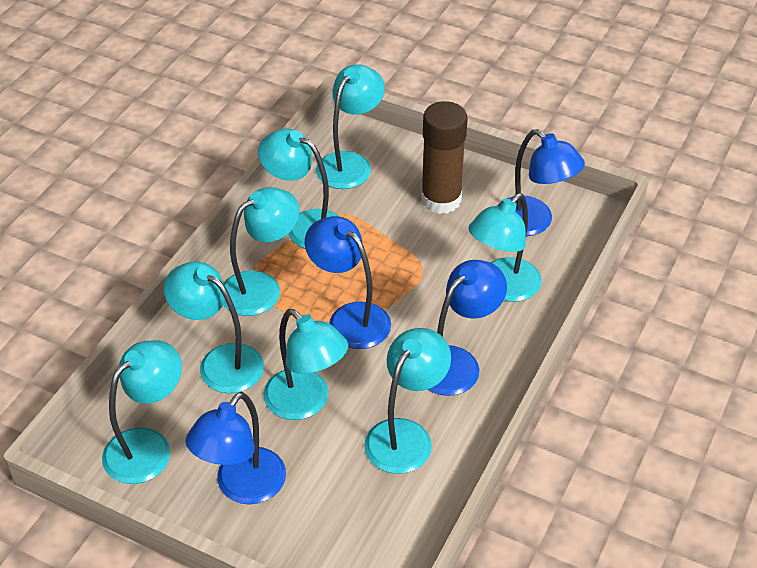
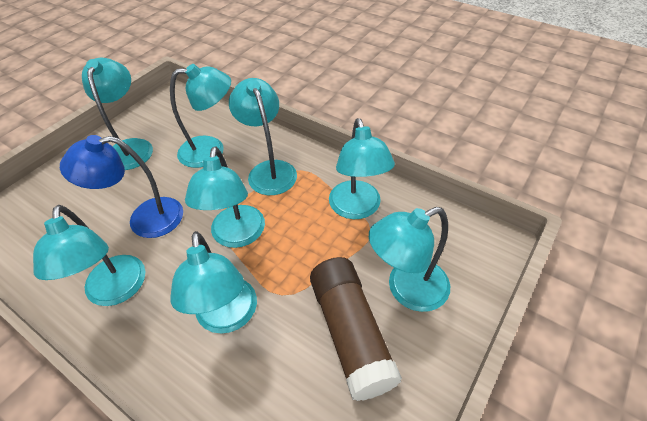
blue lamp: [185,392,286,504] [305,216,391,349] [428,260,507,396] [498,129,585,236] = 4 -> [60,135,183,238] = 1

